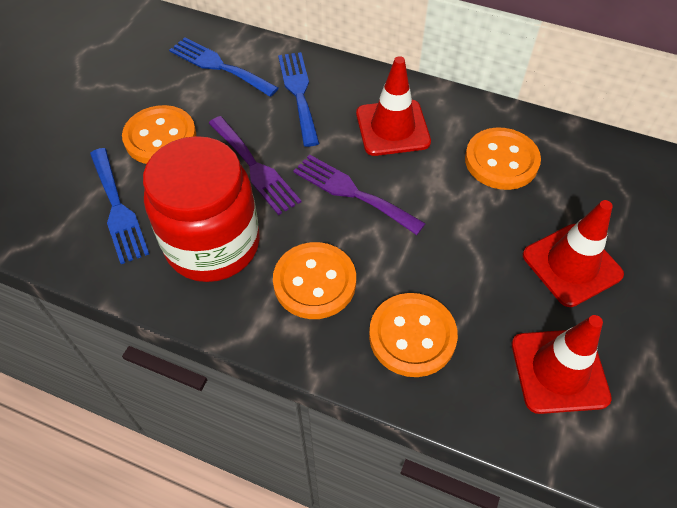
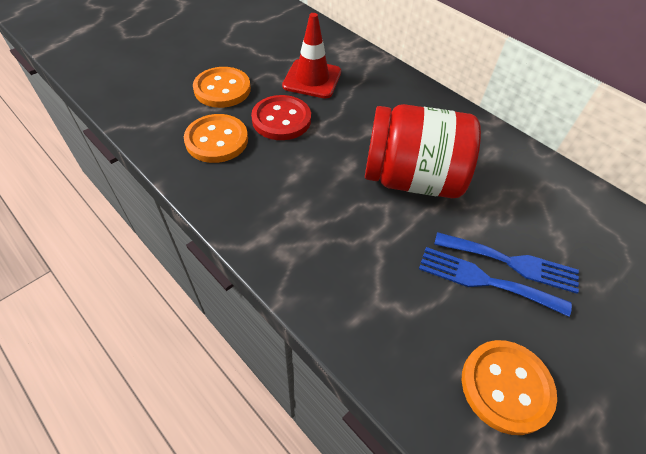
blue fork: [90,148,149,264] [169,37,278,97] [278,52,320,147] = 3 -> [419,247,572,317] [434,232,579,294] = 2
orange button: [122,105,196,164] [273,242,356,319] [369,293,458,377] [465,127,541,190] = 4 -> [184,114,248,163] [193,67,251,108] [462,340,557,435] = 3
purple fork: [209,116,301,215] [293,154,426,235] = 2 -> none = 0
red button: none = 0 -> [251,95,311,140] = 1
red traffic cone: [356,56,431,156] [512,315,612,414] [523,200,624,307] = 3 -> [282,13,341,98] = 1

